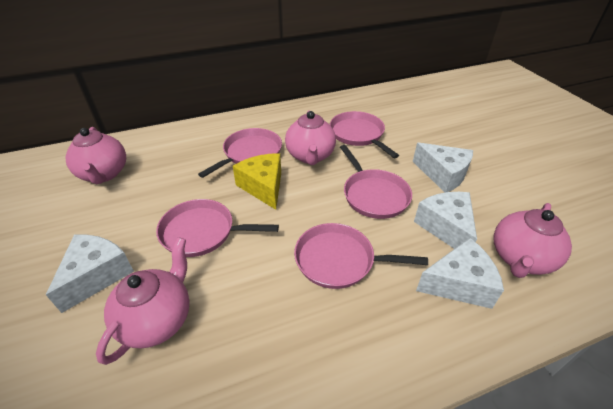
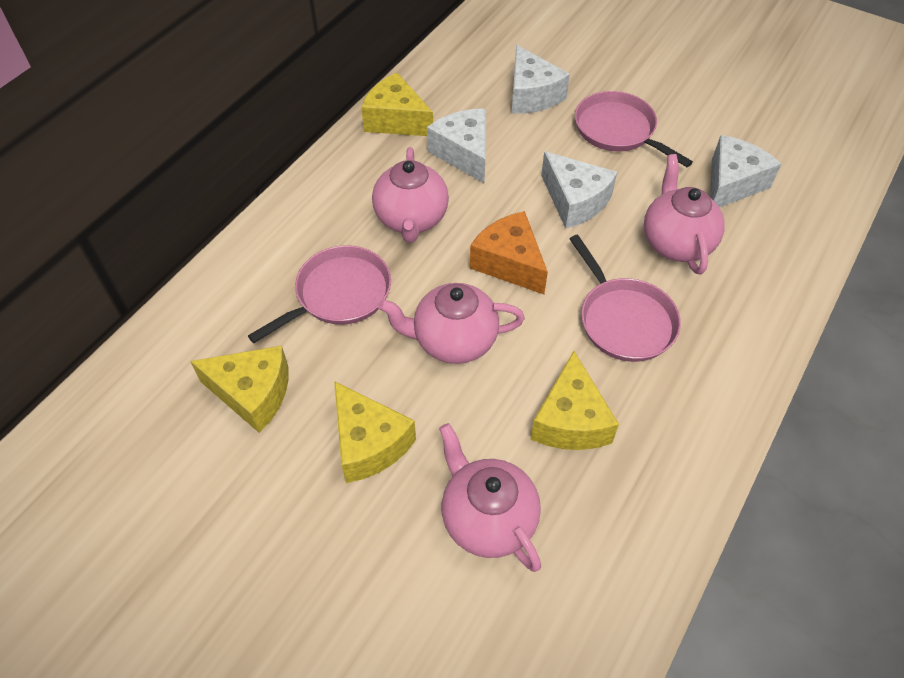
orange cheese: none = 0 -> [470,211,548,294] = 1
pink pan: [156,199,279,257] [198,128,282,178] [294,223,428,289] [330,111,399,158] [340,145,412,219] = 5 -> [248,245,391,343] [569,235,681,362] [575,91,693,167] = 3
yellow cheese: [233,153,281,210] = 1 -> [190,346,288,433] [334,381,416,483] [361,73,433,136] [531,351,619,450] = 4

